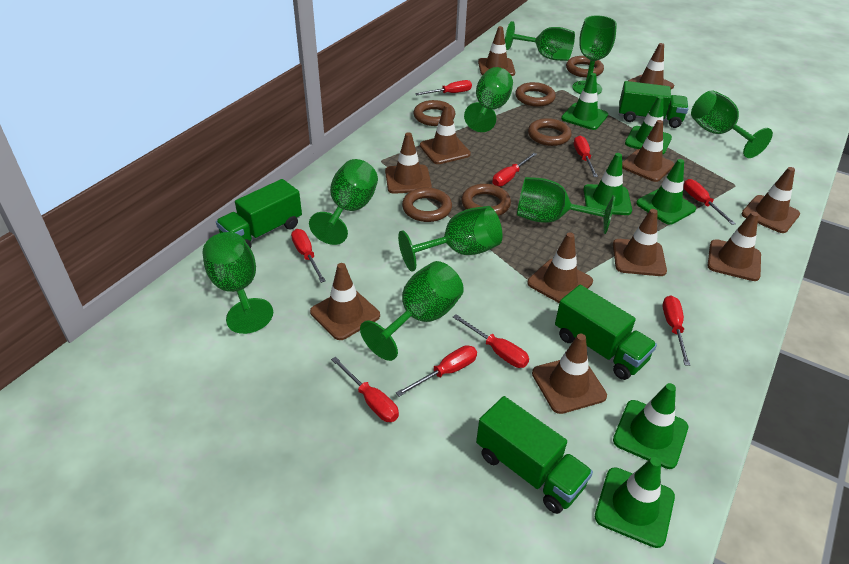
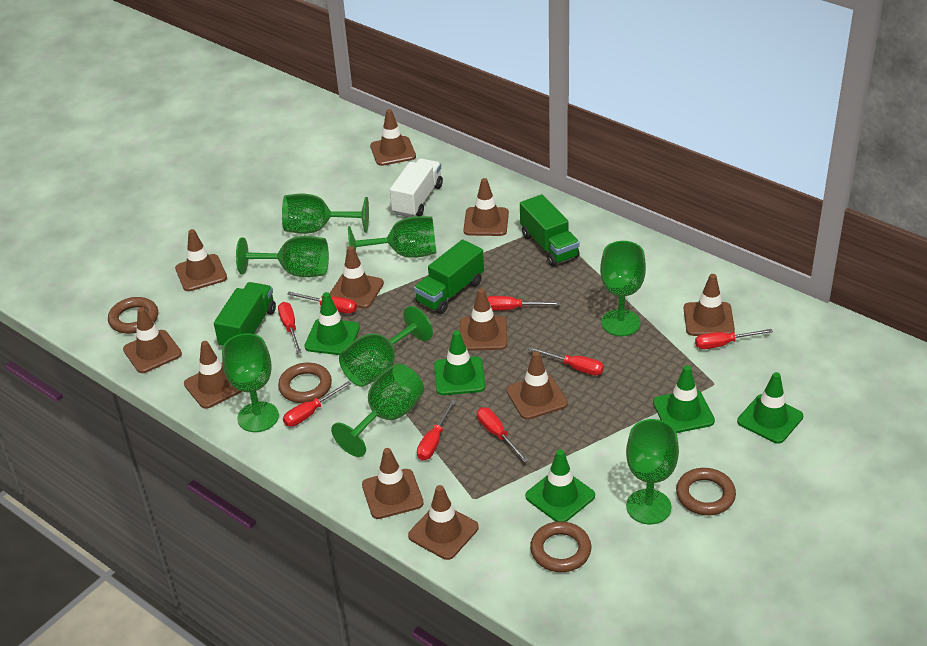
brown ring: [402,188,452,222] [414,100,455,126] [461,184,511,216] [515,82,556,107] [528,118,572,146] [566,56,604,78] = 6 -> [108,297,158,334] [278,363,332,403] [530,521,591,572] [676,468,736,515] = 4
green goblet: [203,232,273,334] [309,159,378,245] [360,261,464,361] [398,206,503,272] [464,67,513,132] [505,21,575,61] [517,177,615,234] [572,16,617,95] [691,90,773,158] = 9 -> [222,333,279,432] [236,236,329,277] [282,194,369,234] [331,363,424,457] [339,306,433,387] [348,216,436,258] [600,241,646,336] [626,419,679,524] = 8
green traffic cone: [561,73,608,130] [583,153,632,215] [595,457,675,548] [613,383,688,469] [625,96,672,155] [636,159,696,225] = 6 -> [304,292,360,355] [434,331,485,395] [525,449,595,522] [653,365,715,433] [737,372,803,444] = 5
green truck: [216,179,302,248] [476,396,593,514] [555,285,657,380] [619,81,688,128] = 4 -> [214,282,276,346] [414,239,484,314] [520,194,580,266] = 3
red screwdriver: [291,229,326,283] [331,357,399,422] [396,345,477,397] [415,80,472,95] [453,314,529,368] [492,153,537,186] [574,136,598,177] [663,295,690,366] [684,179,736,225] = 9 -> [278,302,302,354] [283,381,352,427] [287,291,357,314] [417,400,456,460] [477,407,529,463] [487,296,560,310] [528,347,604,375] [695,329,773,349] = 8
white truck: none = 0 -> [390,158,443,217] = 1

